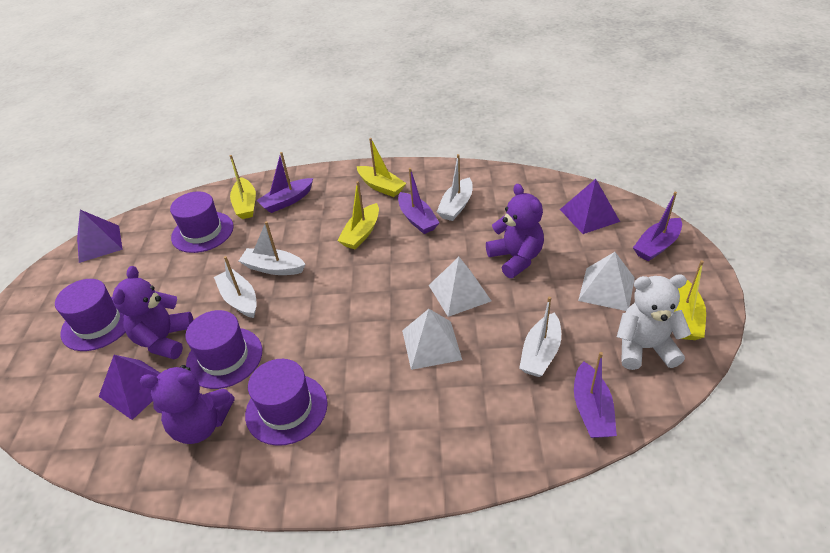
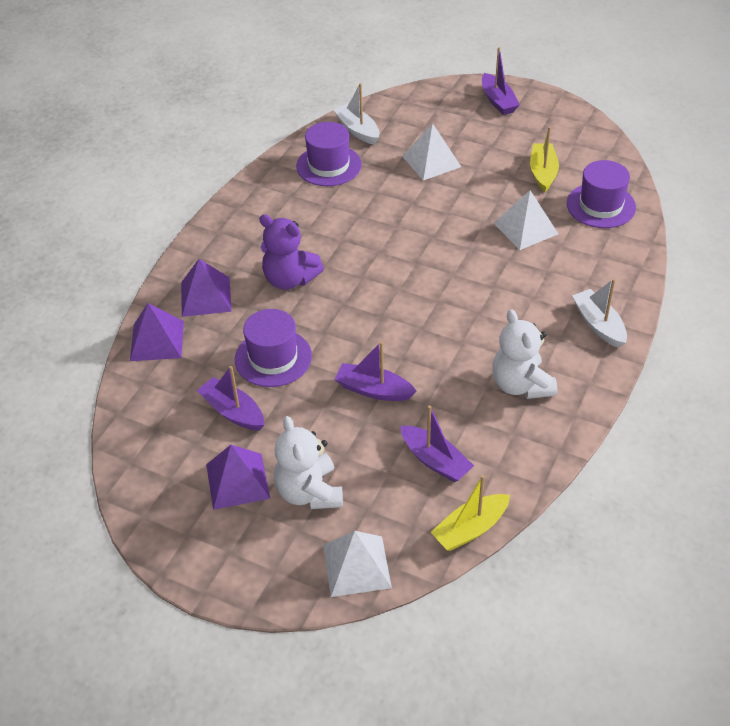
purple hat: [55,279,125,351] [170,192,234,253] [185,310,262,389] [245,359,328,446] = 4 -> [235,309,312,387] [296,122,362,186] [567,160,636,228] = 3
purple teddy bear: [112,266,193,359] [140,365,235,444] [486,184,544,278] = 3 -> [259,214,324,290] = 1
white boat: [214,256,257,318] [239,221,306,275] [437,154,473,221] [519,297,561,377] = 4 -> [334,83,380,145] [572,279,627,348] = 2
white teddy bear: [617,274,691,370] = 1 -> [274,416,343,509] [492,309,557,399] = 2
yellow boat: [230,155,256,219] [337,181,379,249] [357,138,406,197] [674,260,706,340] = 4 -> [431,475,510,551] [530,126,559,193] = 2

